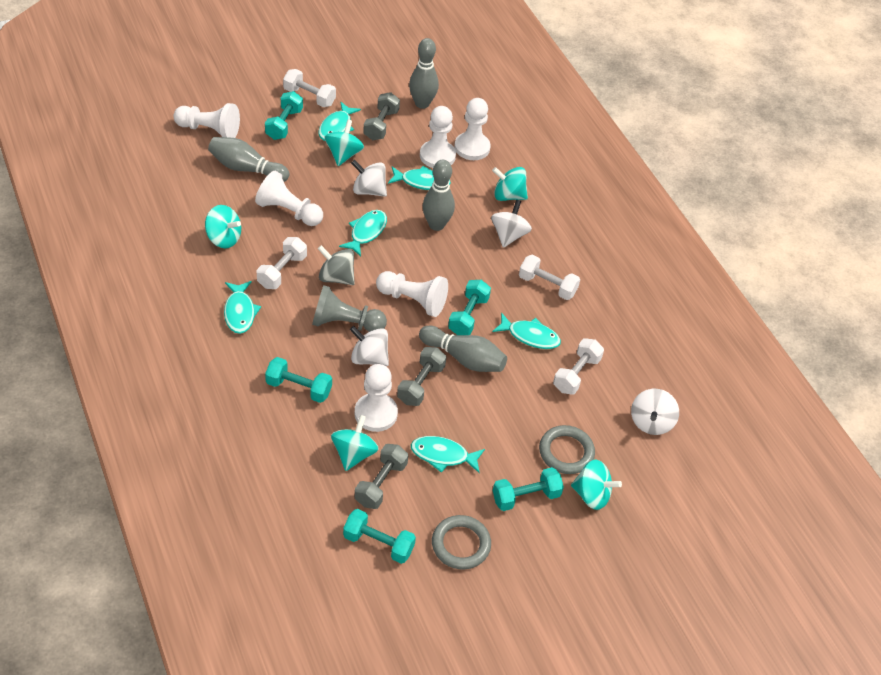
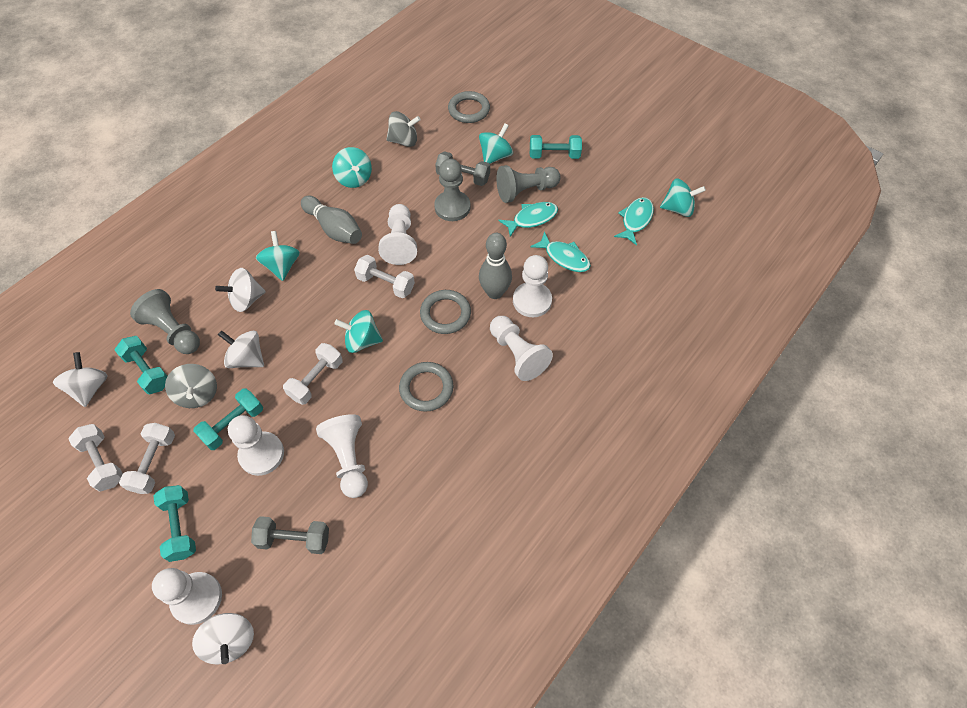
grey bowling pin: [208,137,290,182] [409,38,439,109] [419,326,507,372] [423,160,455,231] = 4 -> [301,196,362,244] [479,233,512,299] = 2
grey dumbbell: [355,444,408,509] [363,92,400,140] [397,347,446,406] = 3 -> [251,516,329,554] [435,151,490,186] = 2
grey pawn: [312,285,387,332] = 1 -> [130,289,200,354] [434,159,471,221] [496,165,561,203] = 3
grey ring: [432,515,491,569] [539,425,595,474] = 2 -> [399,362,453,412] [420,290,471,334] [448,91,490,123] = 3
grey spinning top: [318,245,355,285] = 1 -> [165,364,217,408] [386,111,421,147] = 2
turquoise dumbbell: [265,91,303,140] [265,357,332,403] [343,509,416,564] [448,280,491,335] [493,467,564,511] = 5 -> [115,336,168,394] [154,485,196,562] [193,389,263,450] [530,135,582,159] = 4
turquoise fish: [224,281,261,334] [319,102,361,141] [339,210,387,257] [388,166,451,190] [411,436,485,473] [492,313,561,349] = 6 -> [499,202,558,237] [530,231,591,272] [614,197,654,245] = 3

